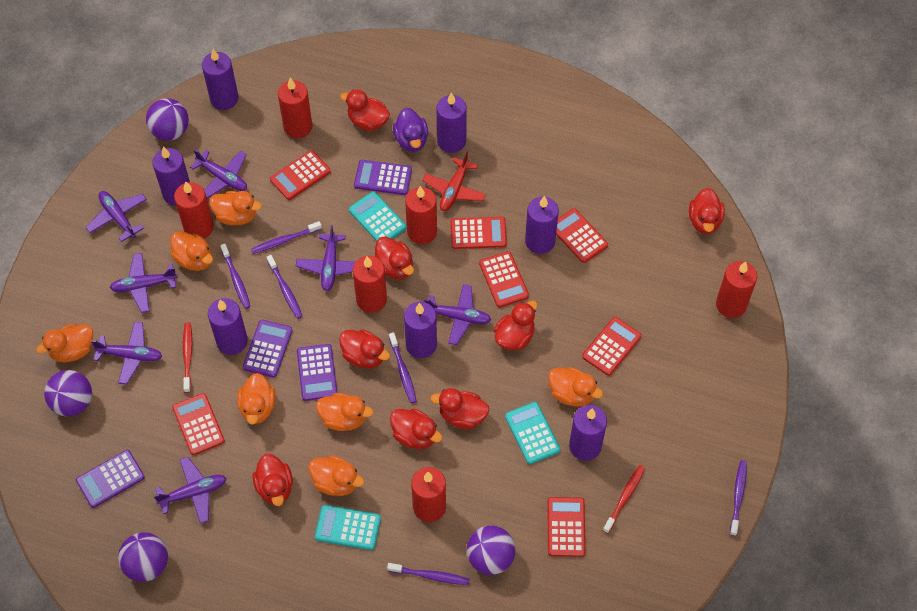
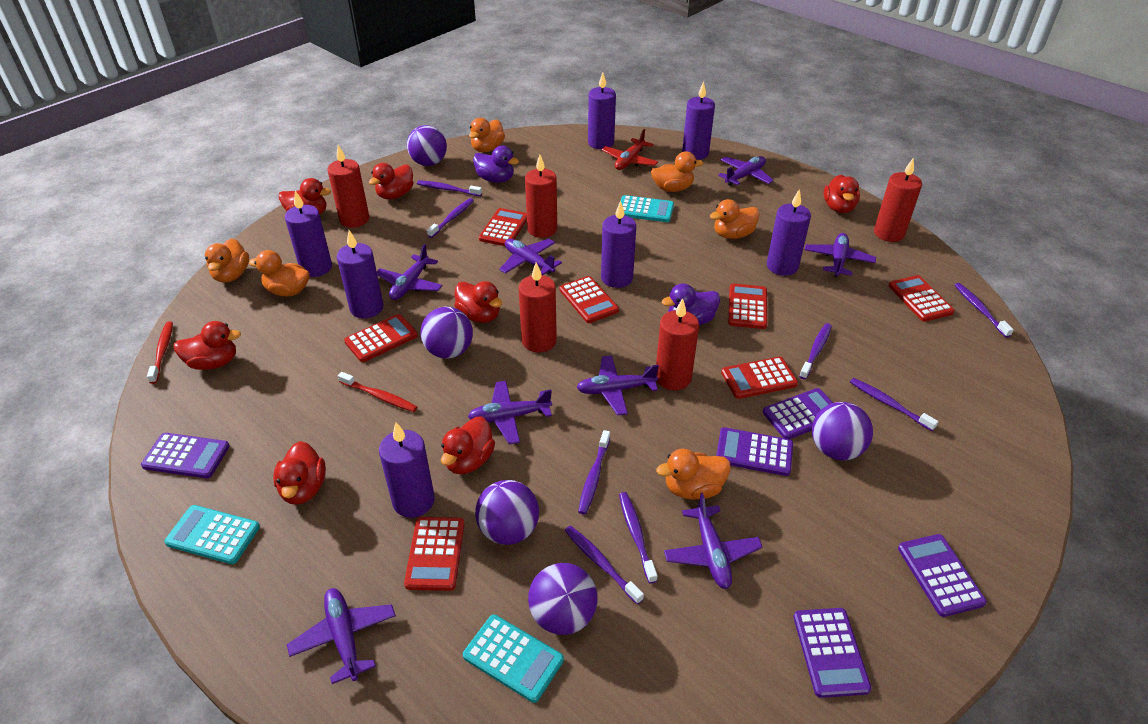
orange duck: [36,324,93,362] [171,231,213,271] [209,191,262,225] [237,373,276,425] [308,455,364,496] [316,393,374,431] [548,367,603,407] = 7 -> [205,238,249,283] [249,250,310,296] [469,118,505,152] [651,151,704,192] [656,449,731,500] [710,199,760,239] = 6
purple ball: [44,370,92,417] [118,532,168,582] [146,98,189,141] [467,525,515,575] = 4 -> [407,125,447,166] [420,307,473,359] [475,480,539,545] [528,563,598,635] [812,402,873,460] = 5
purple calculator: [76,450,145,508] [243,320,292,378] [297,344,337,401] [354,160,412,195] = 4 -> [141,433,229,478] [716,427,793,476] [763,388,833,439] [793,608,871,698] [898,534,987,617] = 5
purple duck: [393,108,428,152] = 1 -> [473,146,519,183] [662,283,720,325] = 2
purple plane: [86,191,147,242] [91,322,162,385] [110,253,178,313] [154,457,227,524] [190,149,247,198] [296,225,356,291] [424,284,491,345] = 7 -> [287,588,396,684] [377,244,443,300] [468,381,552,445] [499,239,562,275] [577,355,659,416] [664,493,762,589] [718,156,774,186] [805,233,876,277] = 8
purple toothbrush: [220,244,251,309] [251,221,322,254] [267,255,303,319] [387,563,470,585] [389,332,417,403] [730,460,747,536] = 6 -> [417,180,482,196] [427,198,474,238] [565,525,644,605] [578,430,610,515] [619,492,658,584] [799,323,832,380] [850,378,938,431] [955,283,1014,338] = 8
red candle: [174,181,214,238] [278,78,313,138] [353,256,387,313] [405,186,437,244] [411,467,446,522] [716,261,757,318] = 6 -> [327,145,369,228] [519,263,557,352] [525,155,557,238] [656,298,699,390] [874,157,922,242] = 5
red duck: [253,454,293,506] [339,329,390,368] [340,89,390,131] [374,236,414,279] [390,409,442,449] [430,388,489,429] [494,301,538,350] [689,188,725,234] = 8 -> [173,321,241,370] [273,441,326,505] [279,178,331,214] [369,163,414,199] [441,416,495,474] [454,281,502,323] [824,175,860,213] = 7

